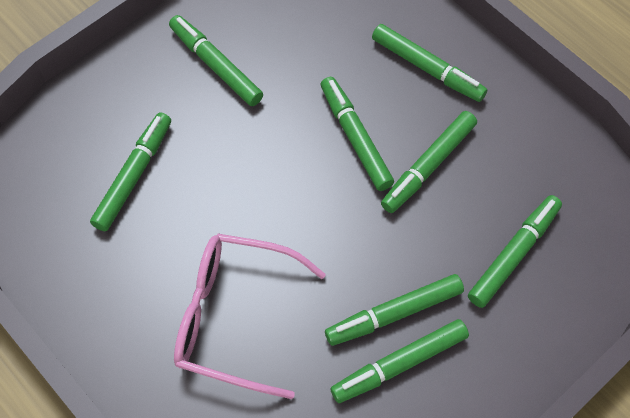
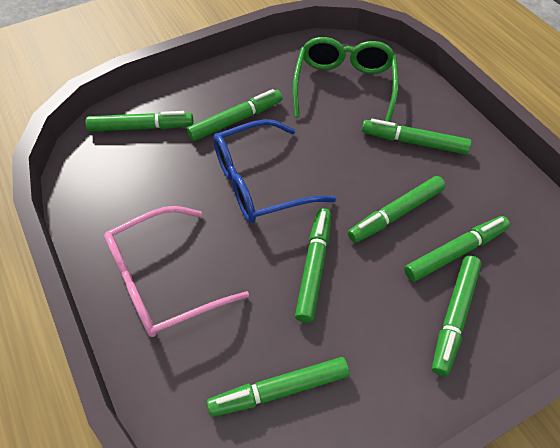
blue glasses: none = 0 -> [213,119,336,223] = 1
green glasses: none = 0 -> [293,37,398,122] = 1

